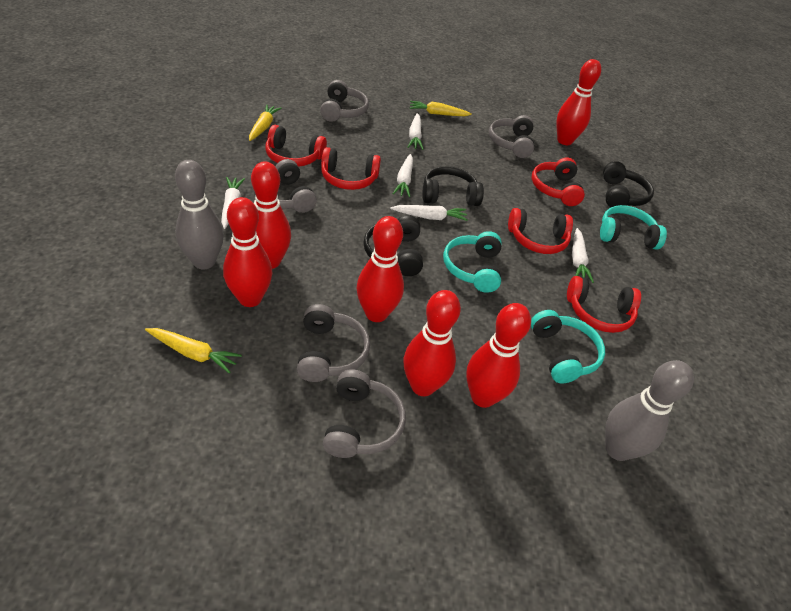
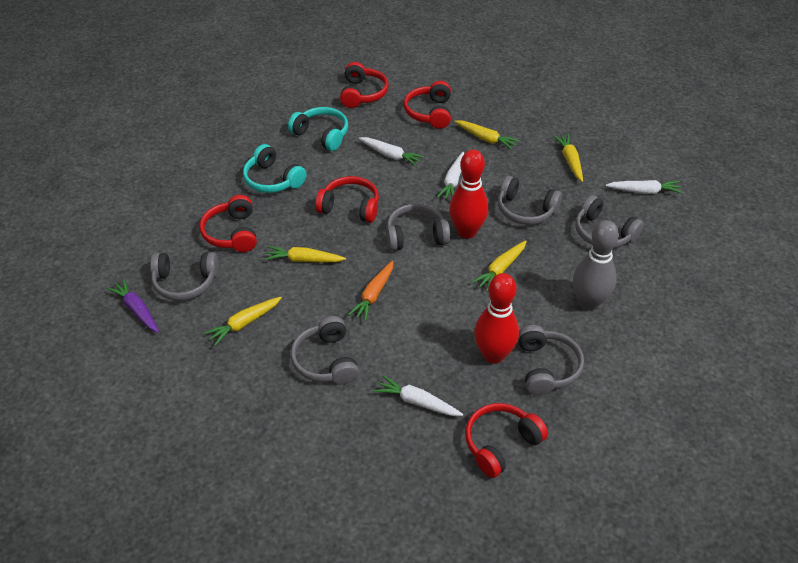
black headphones: [363,215,423,276] [422,166,484,206] [603,161,654,207] = 3 -> none = 0
grey bowling pin: [175,160,224,269] [605,360,694,461] = 2 -> [573,220,619,311] = 1
grey headphones: [253,159,317,213] [297,304,370,382] [320,80,369,122] [323,369,406,458] [489,115,534,158] = 5 -> [150,252,219,301] [291,316,359,385] [386,204,451,251] [498,176,562,225] [518,325,584,395] [575,195,644,248] = 6
orange carrot: none = 0 -> [348,261,393,321] = 1
purple carrot: none = 0 -> [106,278,159,333] = 1
red bowling pin: [223,197,272,307] [251,161,291,269] [357,216,404,322] [403,290,461,396] [466,303,531,408] [557,59,601,145] = 6 -> [449,150,489,239] [474,273,519,364] = 2
turquoise headphones: [443,231,502,293] [531,310,605,383] [600,205,667,250] = 3 -> [243,144,307,193] [288,107,348,151] = 2
white carrot: [221,177,245,229] [390,205,468,221] [393,154,413,197] [407,113,424,150] [572,228,594,283] = 5 -> [359,137,424,166] [374,375,463,416] [437,152,464,199] [606,180,682,194] = 4
yellow carrot: [145,328,242,373] [249,104,281,141] [409,101,472,116] = 3 -> [204,297,282,346] [265,246,346,263] [454,120,520,150] [472,240,527,292] [553,134,583,182] = 5

